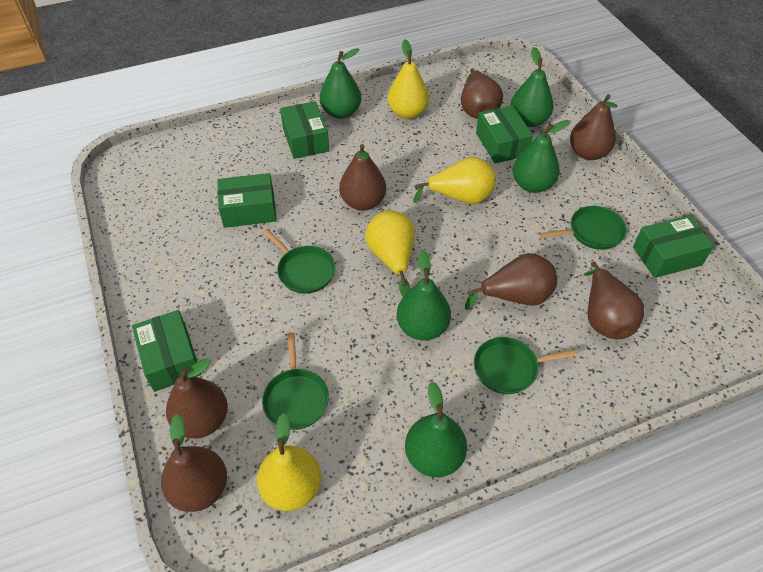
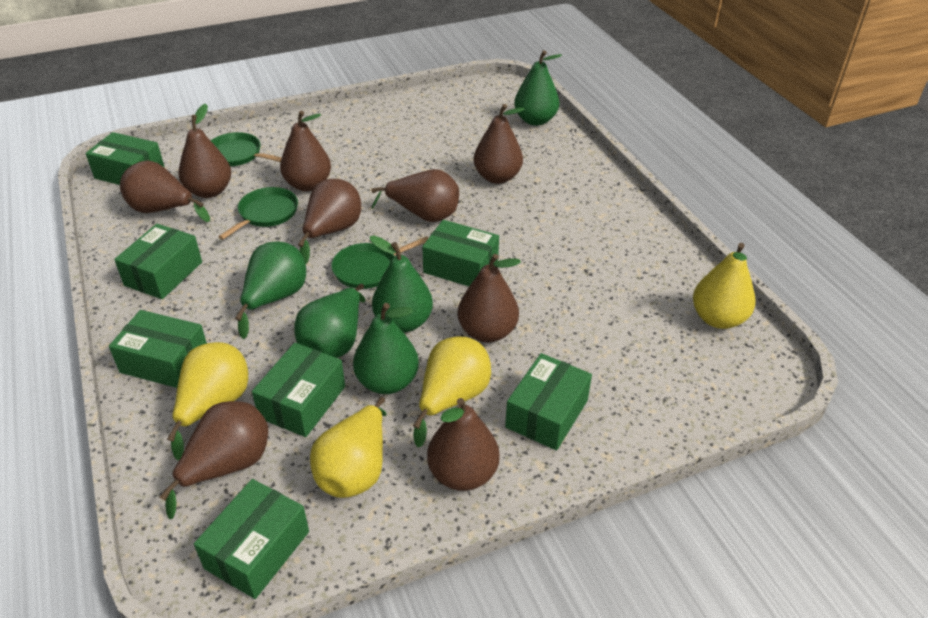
brown pear: [161,414,227,512] [166,358,228,439] [339,144,386,211] [461,68,503,119] [465,253,557,310] [570,94,617,160] [584,262,644,340] = 7 -> [120,161,210,222] [159,401,268,519] [178,104,231,198] [280,111,331,191] [298,179,361,264] [371,169,459,222] [427,398,500,491] [458,254,521,342] [474,104,525,184] = 9
green box: [132,310,201,392] [217,173,276,228] [280,101,329,159] [476,105,533,163] [633,215,714,278] = 5 -> [85,132,165,185] [109,310,207,388] [114,224,202,299] [194,479,309,599] [252,343,345,437] [422,220,499,286] [505,353,592,450] = 7
green pan: [262,332,329,430] [263,229,335,294] [474,337,578,394] [540,206,627,250] = 4 -> [211,132,282,166] [218,187,298,240] [331,236,428,289] = 3

